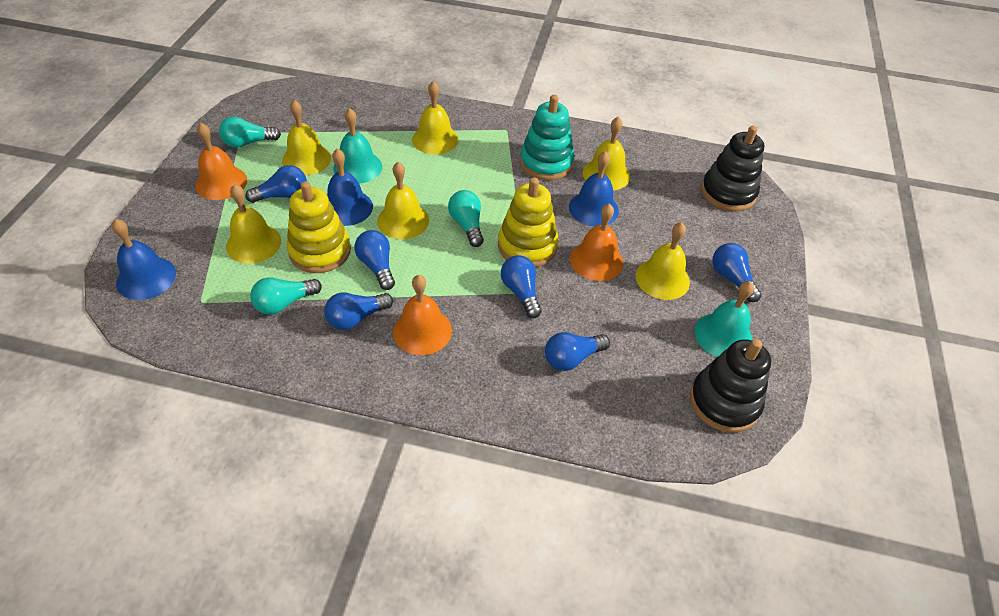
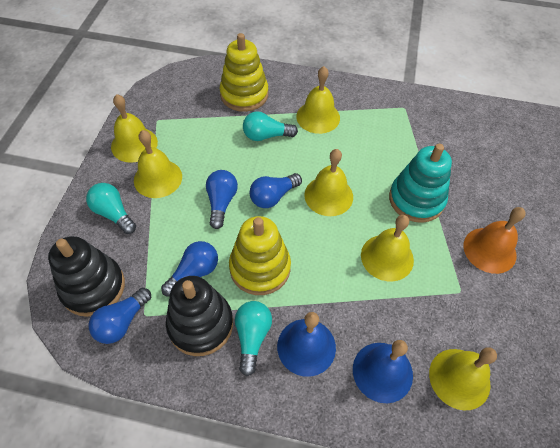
blue bell: [112,219,176,300] [327,149,373,226] [569,151,619,227] = 3 -> [277,312,336,377] [353,340,413,403] = 2
blue light bulb: [245,165,307,203] [324,293,393,330] [355,230,395,290] [501,255,541,318] [545,332,610,371] [712,243,762,302] = 6 -> [89,288,151,344] [161,241,218,297] [206,170,238,229] [250,173,302,208] = 4
orange bell: [195,123,247,200] [393,275,452,355] [570,204,623,281] = 3 -> [463,207,526,274] = 1
turquoise bell: [333,108,382,184] [695,281,754,357] = 2 -> none = 0

